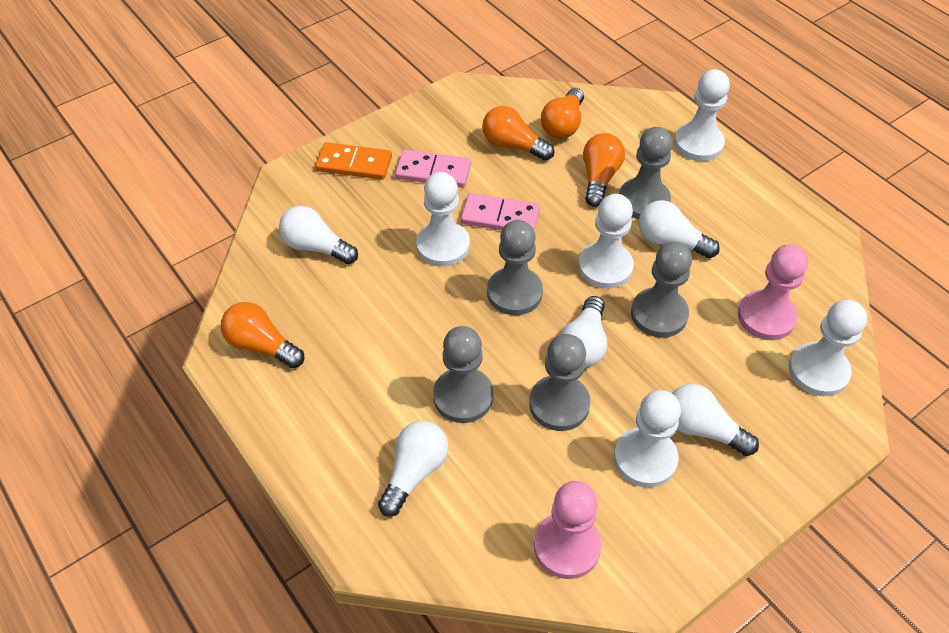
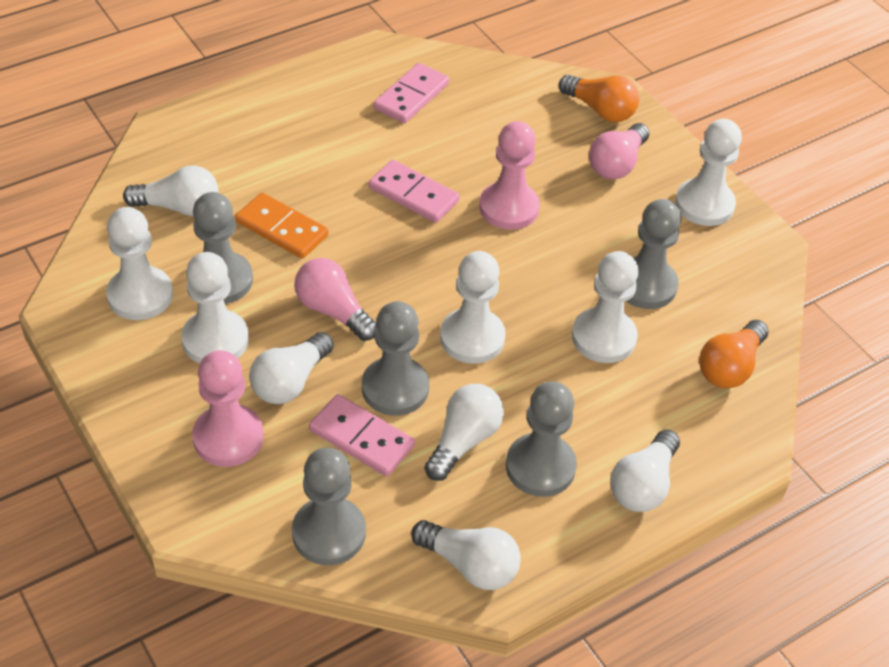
orange light bulb: [221,302,304,368] [482,106,554,161] [541,88,584,139] [583,133,625,207] = 4 -> [559,75,639,122] [699,320,769,388] = 2
pink domino: [395,150,471,188] [461,193,540,230] = 2 -> [309,394,415,476] [369,160,460,223] [374,63,449,123] = 3
pink light bulb: none = 0 -> [294,258,377,341] [589,123,650,179] = 2

